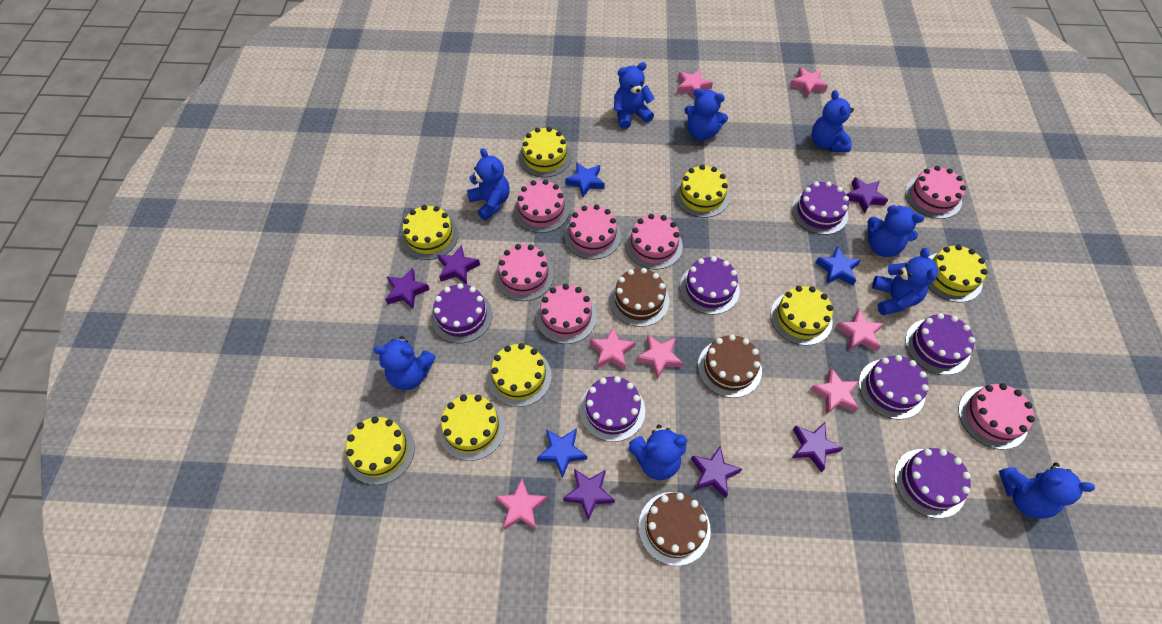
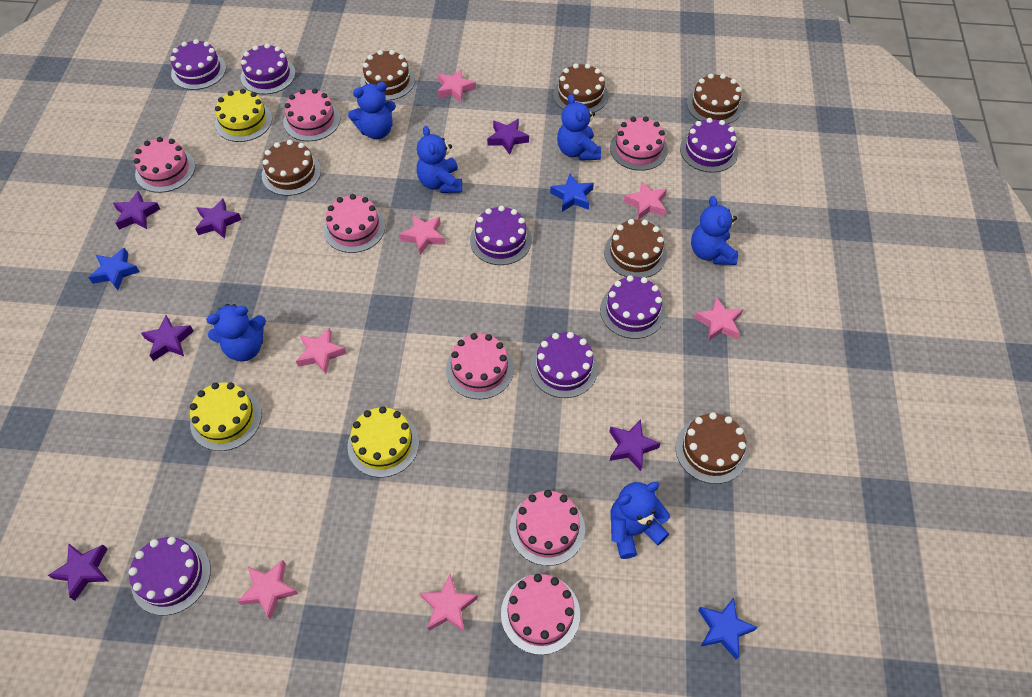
blue teddy bear: [374,336,436,390] [467,148,510,221] [614,62,655,129] [629,424,687,480] [684,88,728,141] [812,90,854,152] [867,205,924,257] [872,248,938,315] [999,462,1095,519] = 9 -> [206,304,266,361] [348,82,396,139] [417,126,462,193] [557,94,601,161] [610,482,670,559] [691,196,738,265] = 6
brown cake: [609,268,669,327] [638,492,711,566] [698,334,762,398] = 3 -> [262,140,321,196] [360,50,415,101] [553,63,608,112] [604,219,667,278] [675,412,748,484] [687,74,743,124] = 6
yellow cake: [346,416,415,485] [401,205,459,260] [438,394,506,461] [487,343,552,407] [519,127,572,177] [675,165,730,218] [770,286,833,346] [928,245,988,302] = 8 -> [190,382,262,451] [215,89,272,142] [347,406,419,478] = 3

